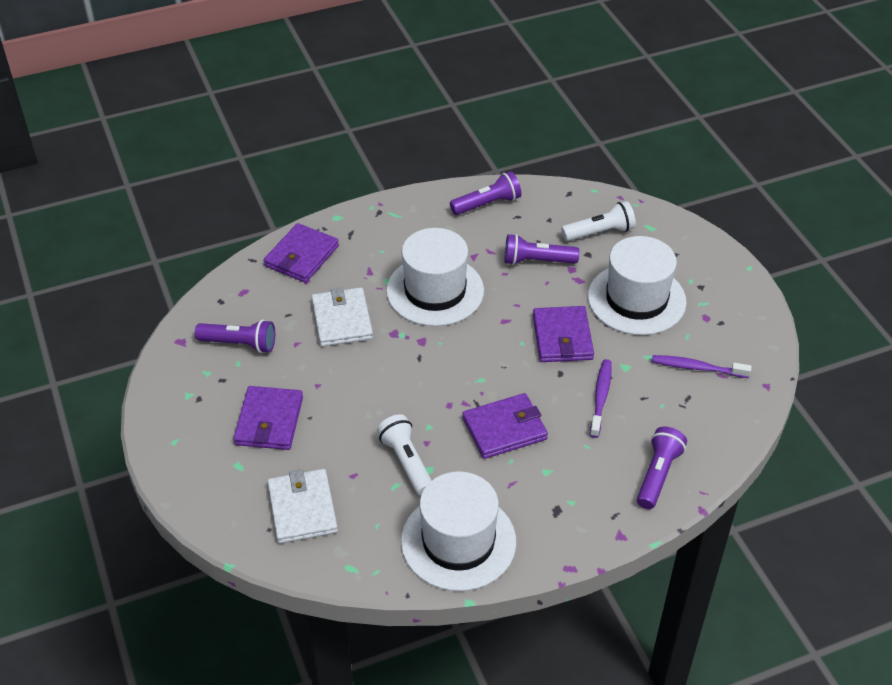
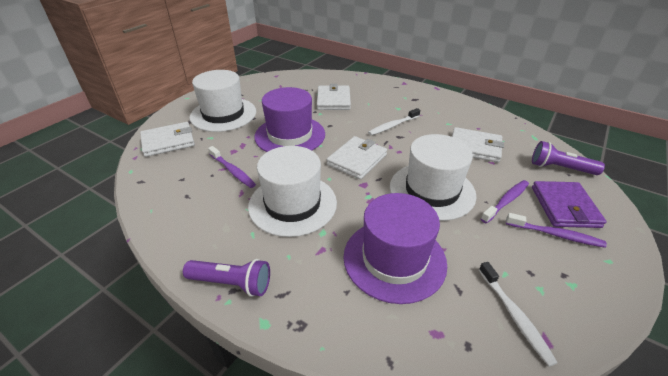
purple flashlight: [195,320,275,353] [450,171,521,215] [505,234,580,265] [637,427,687,509] = 4 -> [183,259,270,297] [532,141,605,175] = 2
purple hat: none = 0 -> [254,87,325,152] [343,193,447,304] = 2
purple toothbrush: [590,359,612,438] [651,355,752,378] = 2 -> [208,146,256,188] [481,180,529,223] [506,213,607,248] = 3
purple wallet: [233,386,303,450] [264,223,339,283] [462,393,548,459] [533,306,594,362] = 4 -> [532,181,607,228] = 1
white flashlight: [377,414,432,495] [561,201,636,241] = 2 -> none = 0
white toothbrush: none = 0 -> [368,108,420,135] [479,262,558,367] = 2
white wallet: [267,469,338,544] [312,287,373,347] = 2 -> [140,122,195,157] [317,84,351,110] [327,136,387,179] [452,127,504,162] = 4

